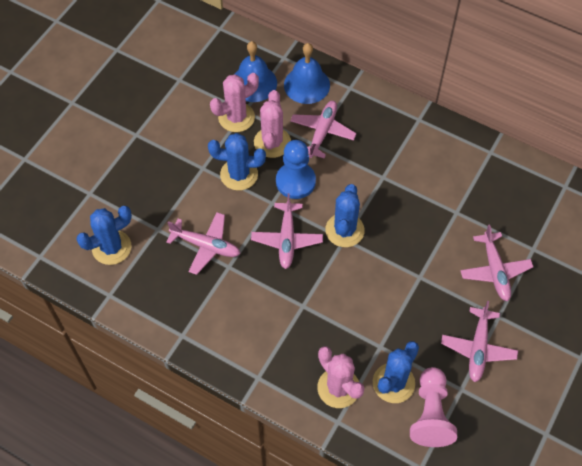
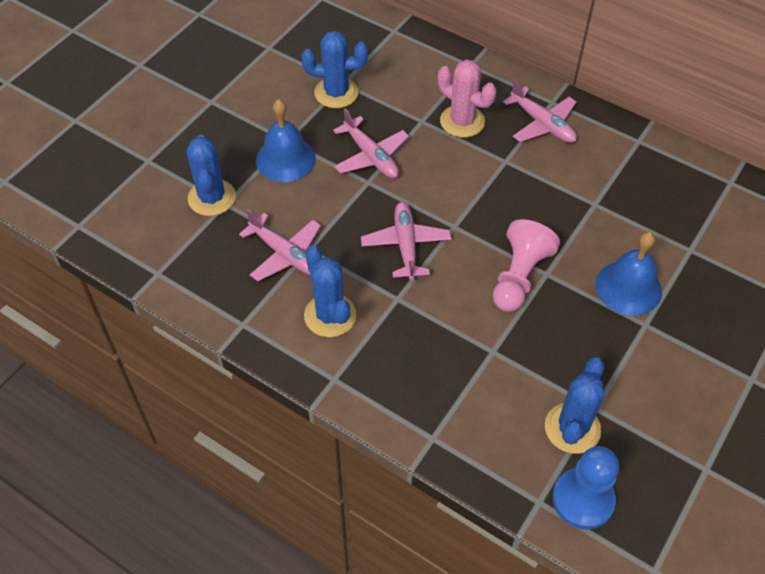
pink cactus: [210,73,259,132] [254,90,291,158] [317,346,365,408] = 3 -> [438,59,496,138] = 1
pink plane: [166,212,240,275] [251,193,323,269] [290,101,356,158] [441,301,518,382] [460,224,533,301] = 5 -> [239,209,321,281] [333,108,409,178] [361,202,452,281] [503,79,577,143] = 4

